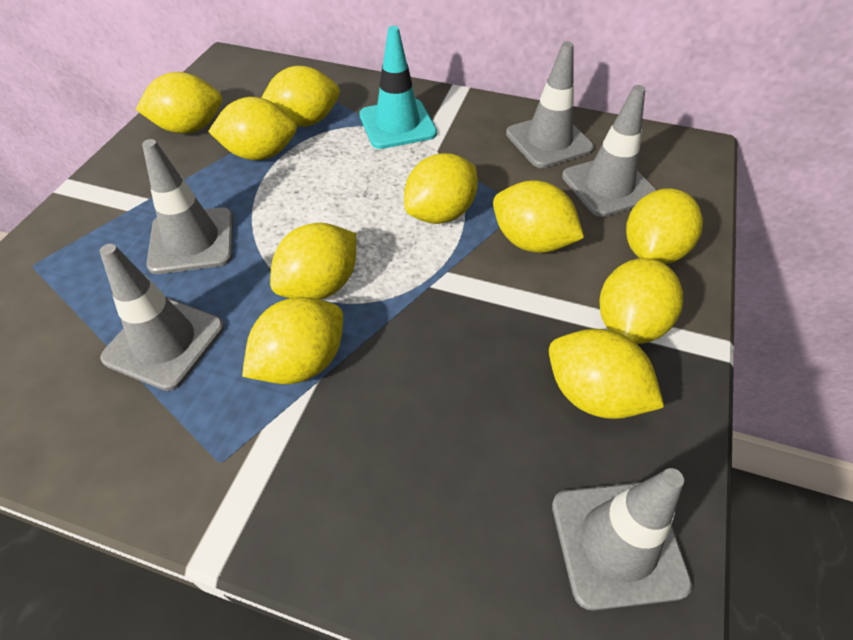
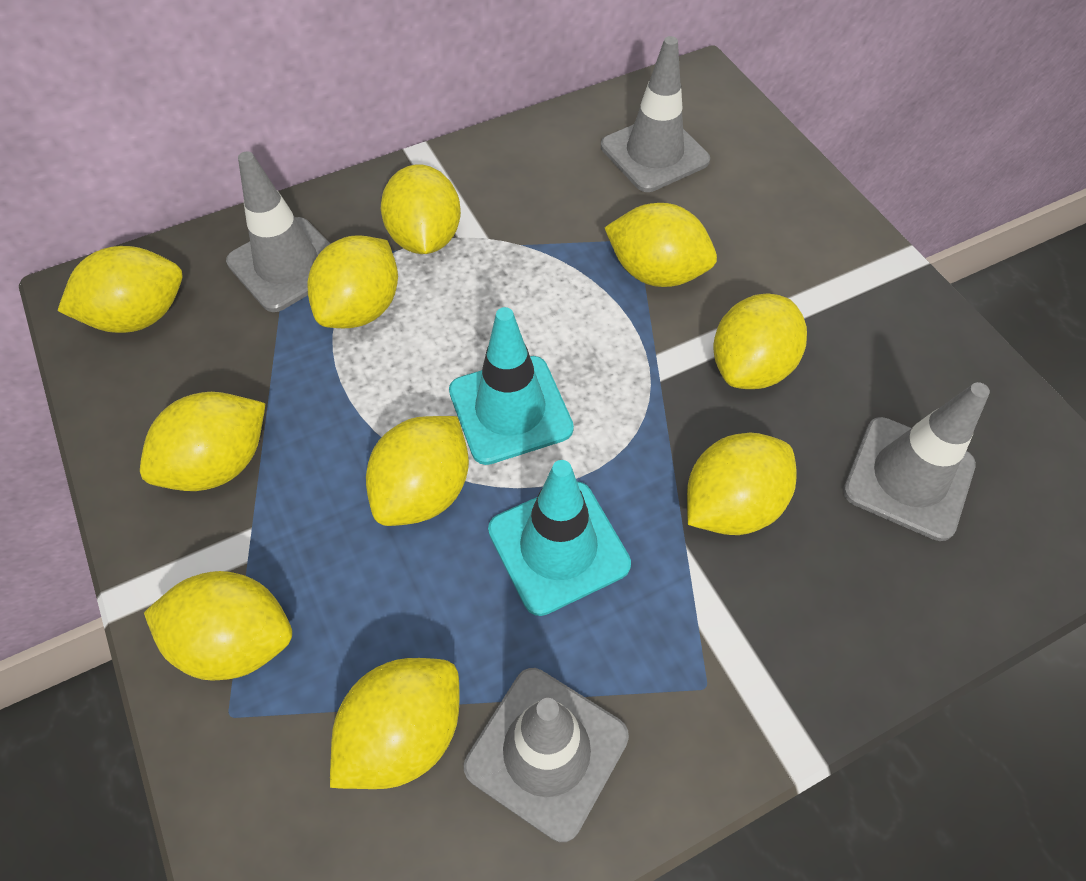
grey traffic cone: [100,244,224,391] [142,139,233,274] [506,42,594,168] [552,468,692,611] [562,85,657,217] = 5 -> [226,152,330,312] [464,668,629,842] [601,36,710,192] [843,382,990,541] = 4
turquoise traffic cone: [359,26,437,149] = 1 -> [449,307,574,465] [488,460,631,616] = 2

